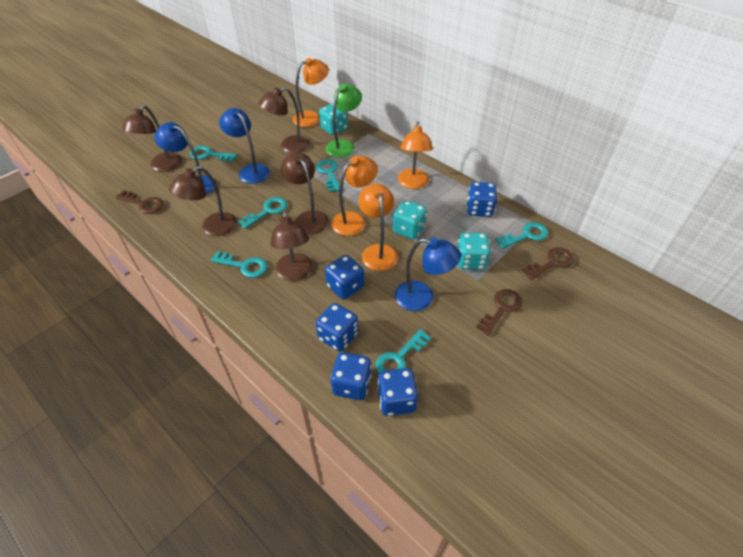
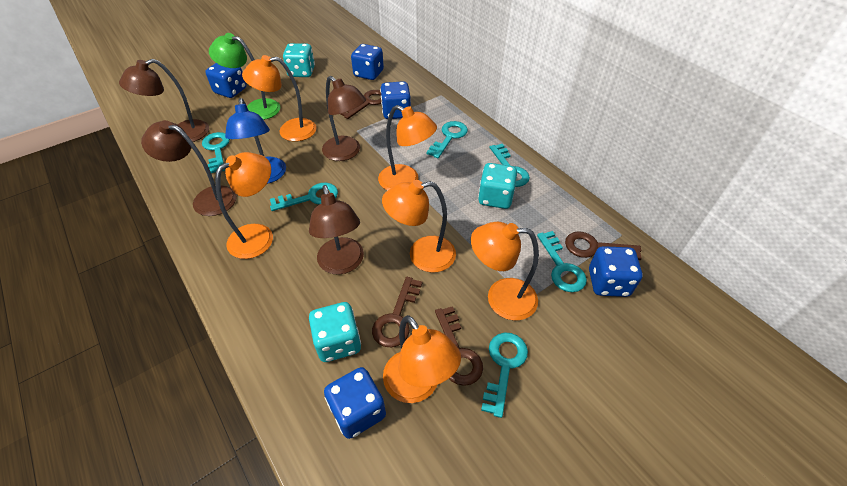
blue lamp: [154,122,216,195] [219,108,270,184] [395,238,461,311] = 3 -> [225,98,286,184] = 1
brown key: [115,190,163,214] [476,289,522,335] [523,247,574,280] = 3 -> [340,90,382,119] [372,277,423,348] [435,306,483,386] [565,231,642,260] = 4
brown lamp: [122,105,182,172] [169,166,237,236] [259,87,310,153] [270,210,312,281] [281,152,329,234] = 5 -> [119,59,209,142] [141,120,237,216] [309,185,364,274] [322,76,366,161] = 4
orange lamp: [293,58,329,127] [331,155,378,236] [358,184,398,271] [398,121,433,189] = 4 -> [215,152,273,259] [242,55,317,141] [378,105,437,191] [382,180,456,273] [383,315,461,403] [471,222,539,320] = 6

